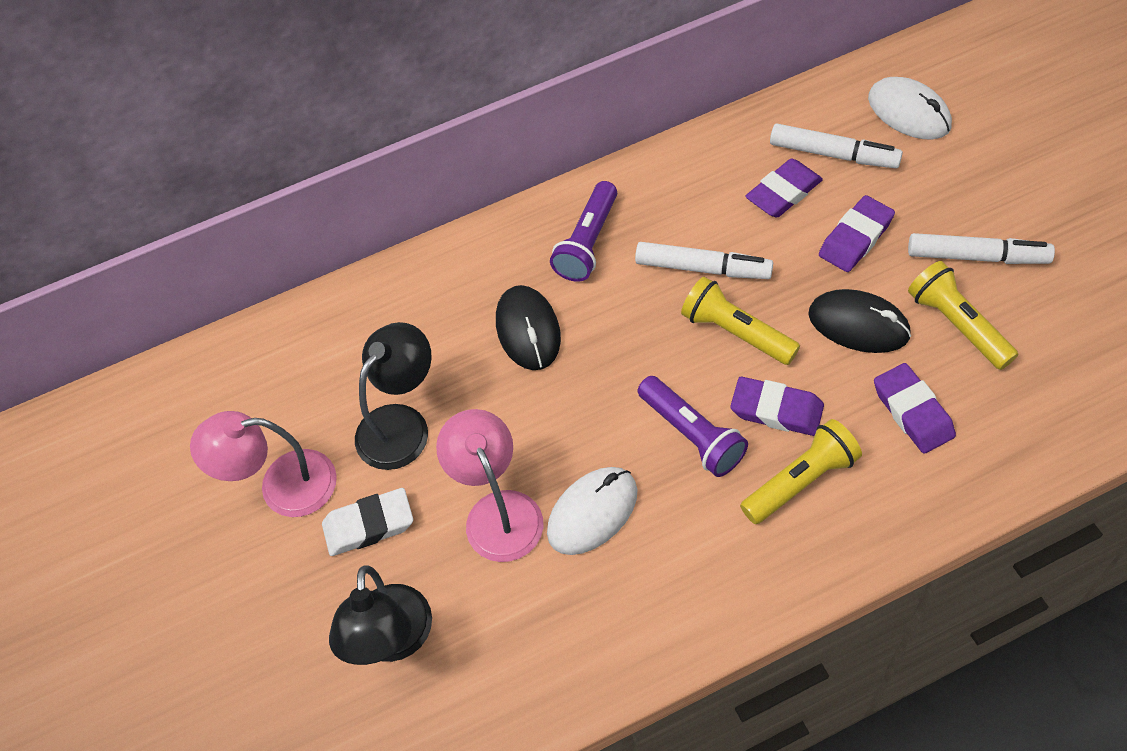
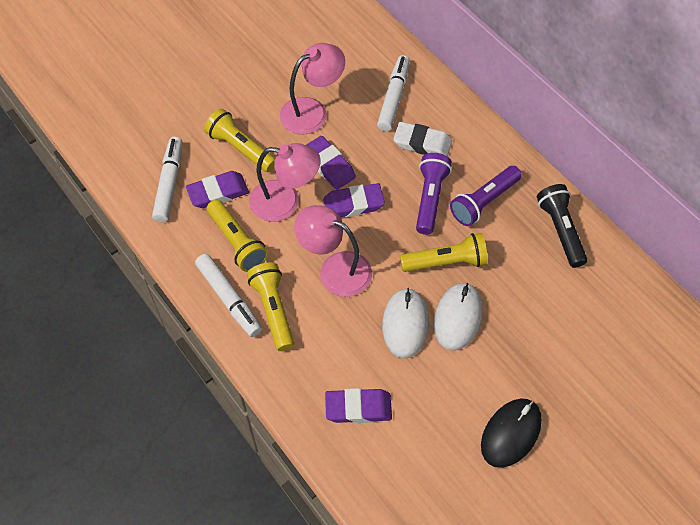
black flashlight: none = 0 -> [537,184,587,268] = 1
black lamp: [329,565,432,665] [355,322,432,470] = 2 -> none = 0
black mouse: [496,285,561,370] [808,289,911,353] = 2 -> [481,399,542,468] = 1
pink lamp: [190,411,337,517] [436,409,544,562] = 2 -> [249,143,321,222] [280,43,345,134] [294,205,372,297] = 3
yellow flashlight: [681,277,800,365] [740,419,862,524] [908,261,1018,370] = 3 -> [204,109,275,172] [207,200,268,272] [247,262,294,351] [400,233,488,272] = 4

